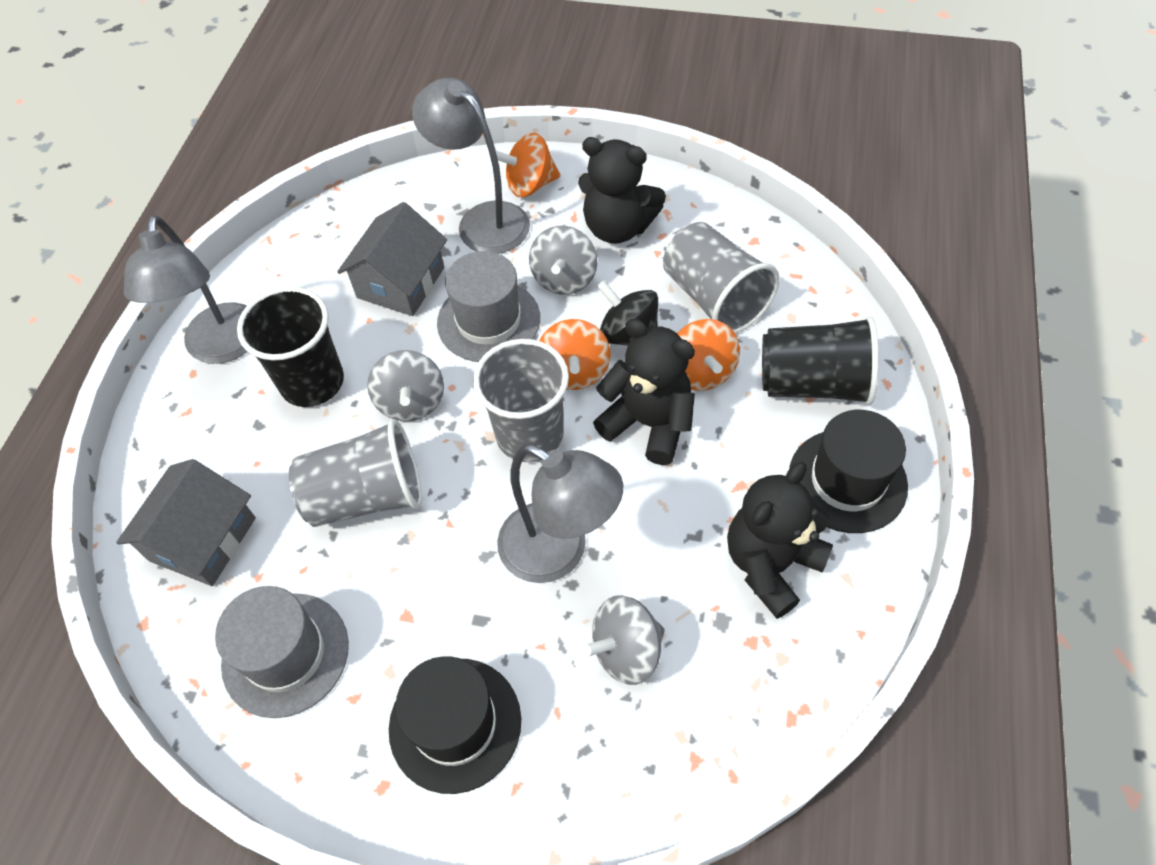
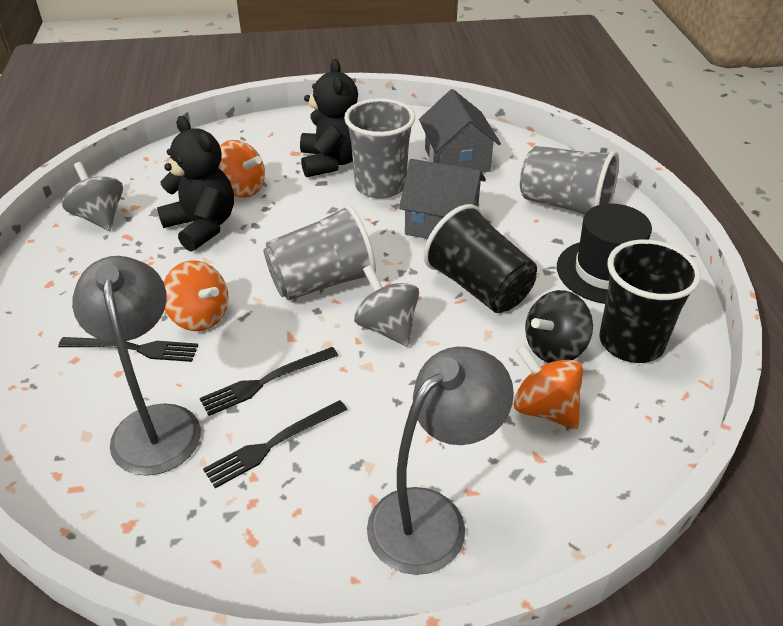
black fork: none = 0 -> [58,337,198,362] [200,347,338,416] [203,400,348,488] = 3
black hat: [389,656,521,794] [789,410,908,533] = 2 -> [557,204,652,304] = 1
black teddy bear: [578,137,666,244] [593,319,695,465] [727,462,833,619] = 3 -> [157,116,234,251] [300,59,358,177] = 2
grey hat: [215,586,349,718] [437,251,540,362] = 2 -> none = 0
grey lamp: [124,215,247,364] [412,78,530,254] [497,444,623,583] = 3 -> [72,256,201,476] [367,347,514,575] = 2
grey spinning top: [367,350,444,421] [529,226,597,295] [583,595,665,685] = 3 -> [62,162,123,231] [354,265,419,347] = 2

